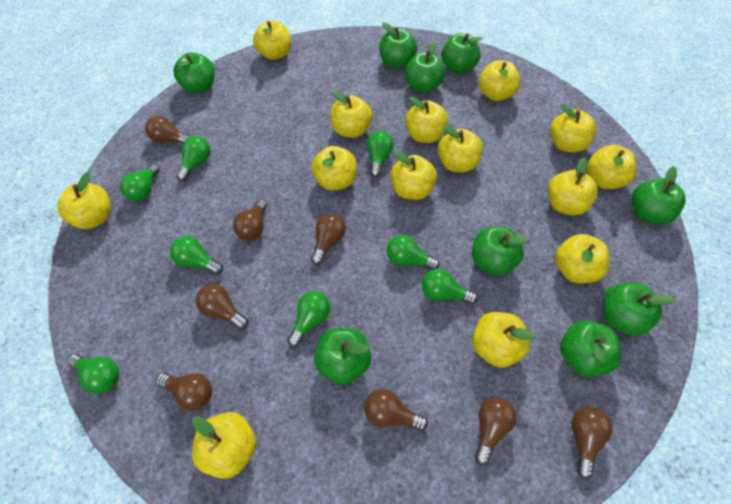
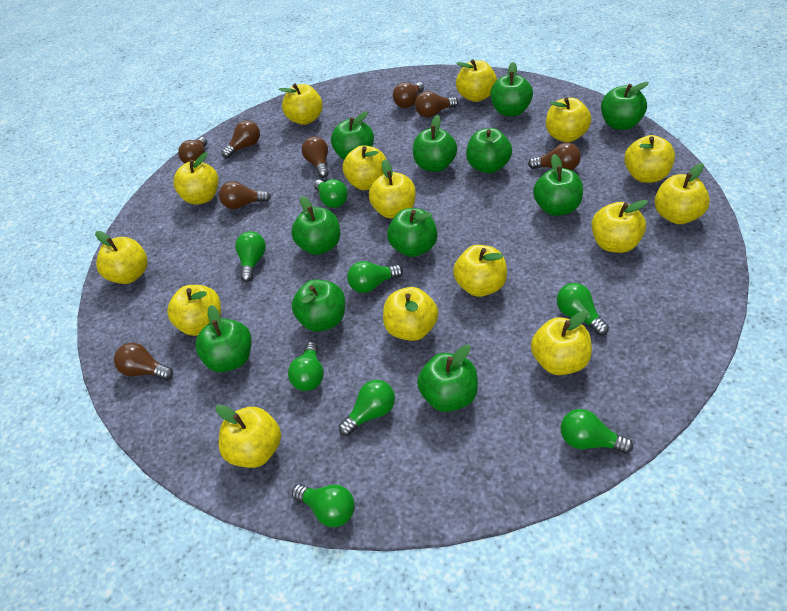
green apple: [173,52,215,93] [314,328,371,385] [379,22,417,68] [406,41,446,93] [441,33,483,73] [472,227,529,276] [560,320,621,377] [603,283,674,336] [632,166,686,225] = 9 -> [195,305,252,372] [291,196,340,255] [292,279,345,332] [331,111,374,160] [387,208,437,257] [413,115,457,172] [417,345,478,412] [466,128,512,173] [490,62,533,116] [533,154,583,216] [601,82,649,130] = 11
yellow apple: [58,172,111,229] [192,412,257,479] [253,20,291,60] [311,146,357,191] [330,90,373,138] [391,151,437,200] [405,97,448,143] [438,125,483,172] [472,312,536,368] [479,60,520,101] [548,157,598,216] [550,104,596,153] [555,234,609,283] [587,145,636,189] = 14 -> [95,231,148,284] [167,285,221,336] [173,152,219,205] [216,404,281,468] [279,84,323,125] [343,145,387,190] [369,159,416,219] [383,287,438,341] [453,245,507,297] [456,59,497,102] [531,310,592,375] [546,97,591,142] [592,200,648,253] [624,135,675,183] [655,163,710,224] = 15

